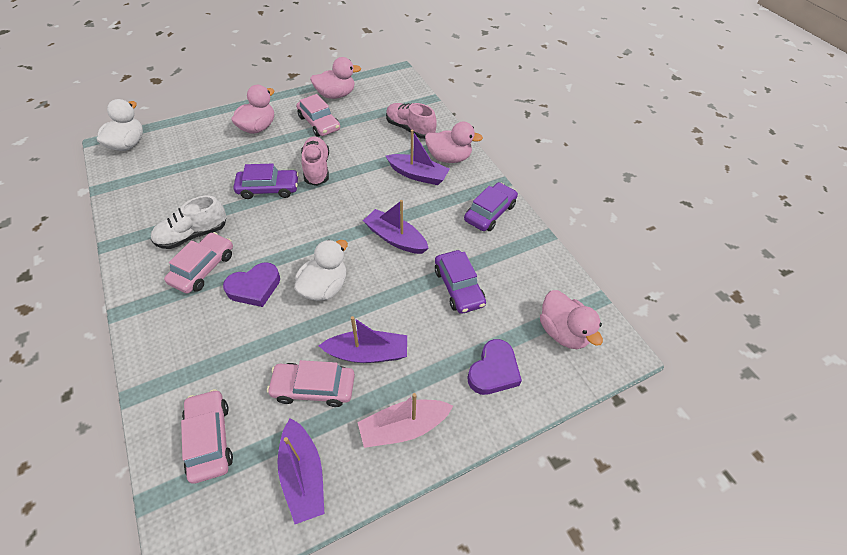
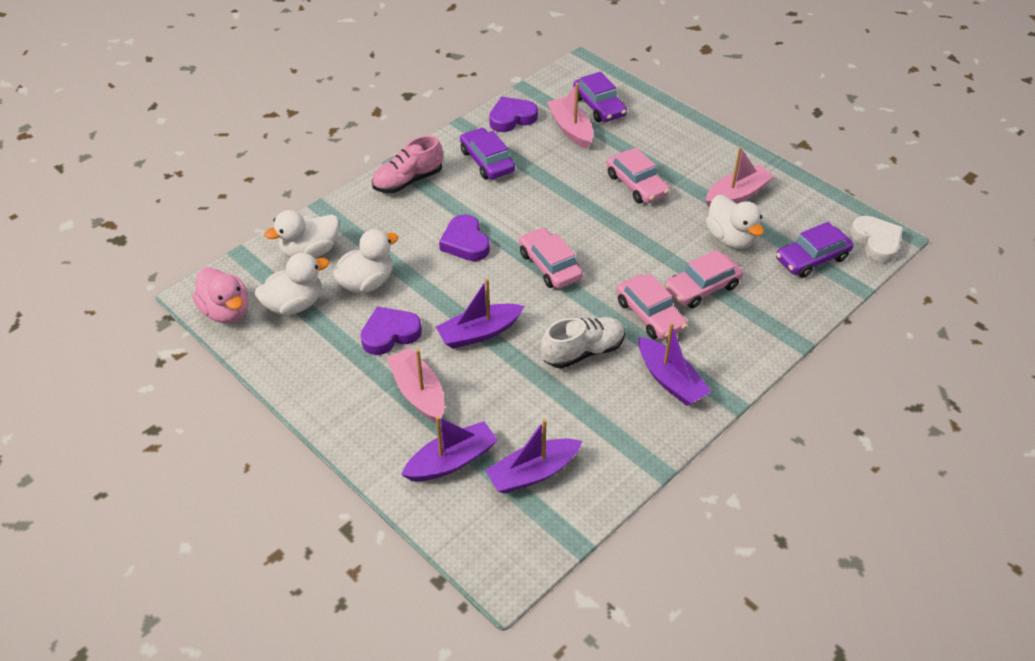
pink boat: [357,393,453,448] = 1 -> [387,348,445,422] [547,83,594,149] [706,147,774,207] = 3
pink duck: [231,85,274,134] [310,57,361,99] [425,122,483,163] [540,290,603,349] = 4 -> [192,267,248,323] = 1
pink shoe: [301,137,329,186] [386,103,437,139] = 2 -> [372,135,443,193] = 1
purple heart: [223,262,280,307] [467,339,522,395] = 2 -> [360,306,422,355] [439,214,490,261] [489,97,538,132] = 3
white duck: [97,99,143,151] [294,240,348,301] = 2 -> [255,253,329,315] [264,210,339,258] [332,229,398,294] [706,195,764,249] = 4
white heart: none = 0 -> [850,216,903,263] = 1

